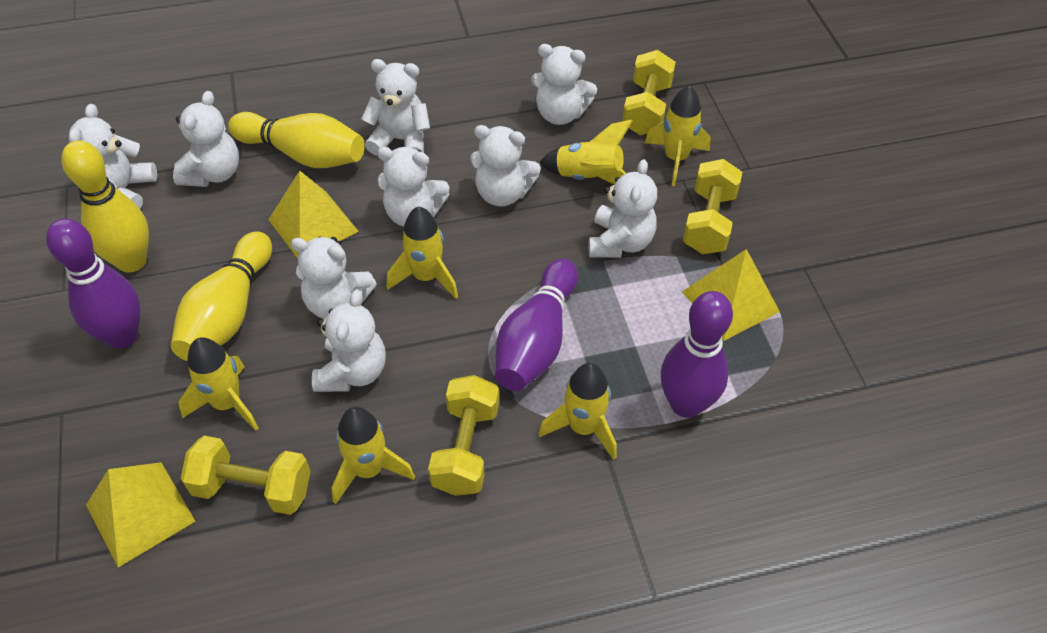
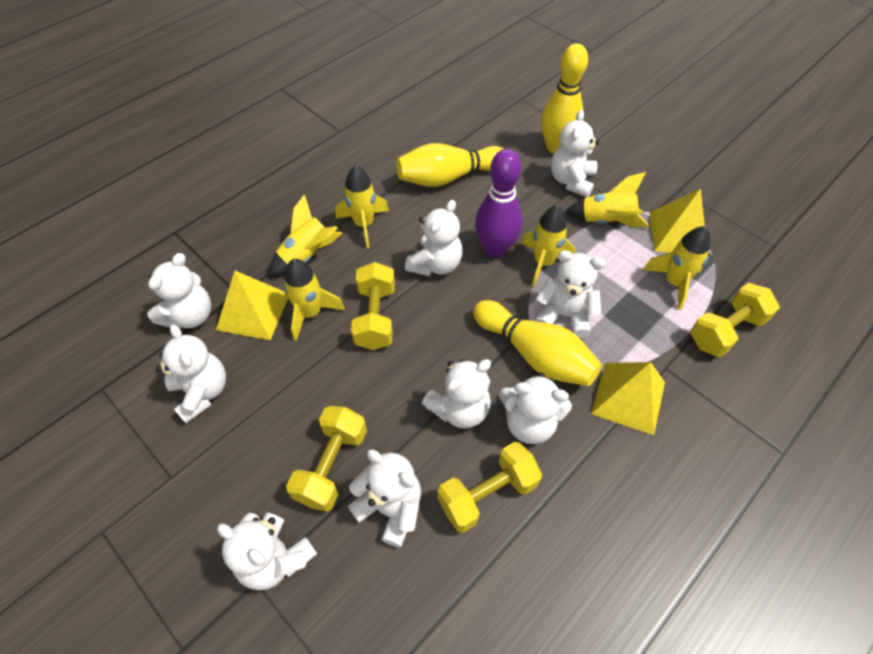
purple bowling pin: [46,218,141,349] [496,258,578,391] [660,291,733,418] = 3 -> [475,149,523,258] = 1

